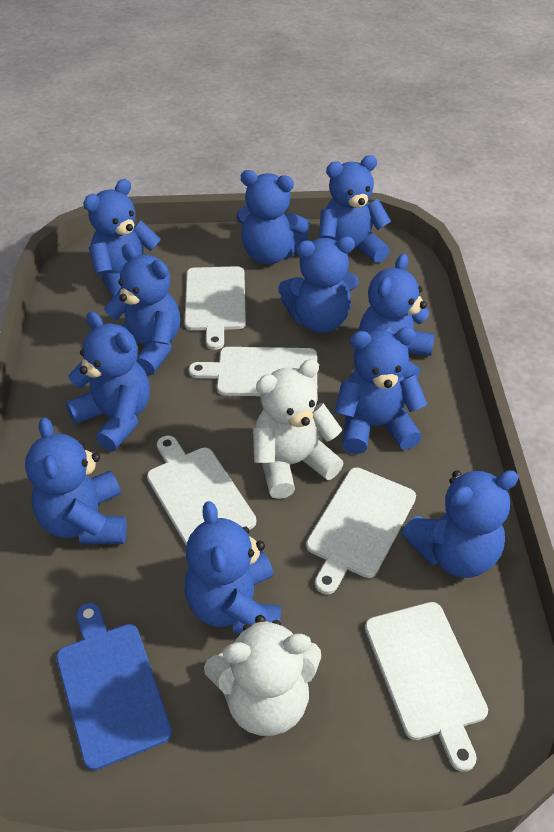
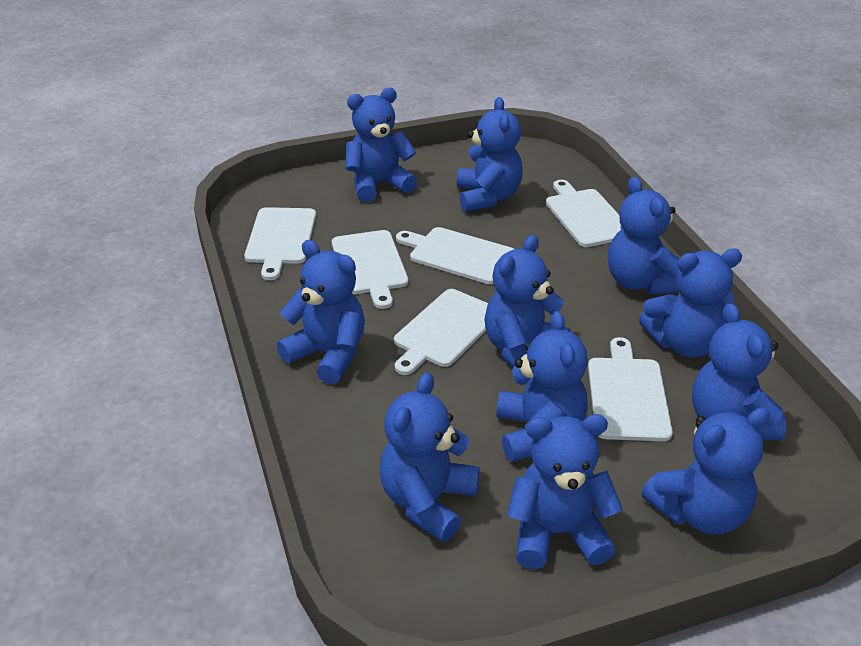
blue cutting board: [56,603,172,771] = 1 -> none = 0
white cutting board: [147,436,256,546] [185,266,246,350] [189,347,317,396] [306,467,416,594] [365,602,488,772] = 5 -> [244,207,316,280] [332,230,408,309] [394,289,488,375] [396,227,514,284] [546,180,621,247] [588,337,673,441] = 6
white teddy bear: [204,615,321,736] [253,359,344,499] = 2 -> none = 0

